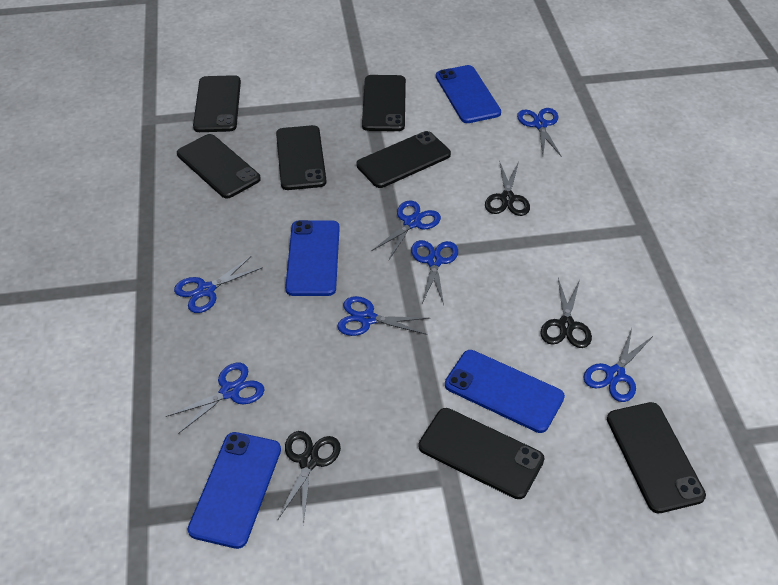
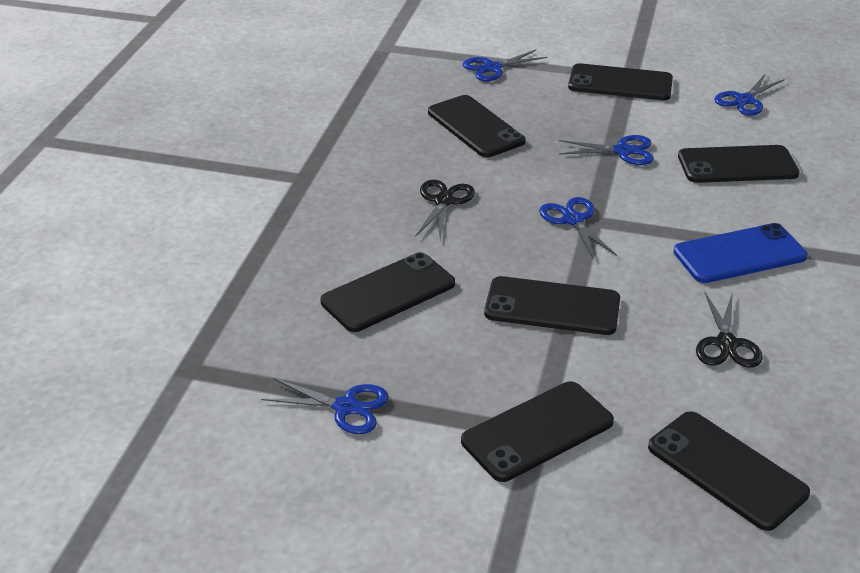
black scissors: [278,431,341,525] [485,160,530,216] [540,278,592,348] = 3 -> [415,180,475,240] [696,292,763,368] = 2
blue phone: [188,432,281,549] [285,220,340,296] [436,65,501,123] [445,350,565,433] = 4 -> [673,223,808,283] = 1
blue scissors: [166,363,265,434] [174,256,263,313] [337,296,430,336] [371,200,441,260] [411,240,458,305] [517,108,562,157] [583,328,653,402] = 7 -> [261,378,389,434] [463,50,547,81] [539,197,617,260] [559,135,654,165] [714,73,785,116] = 5

